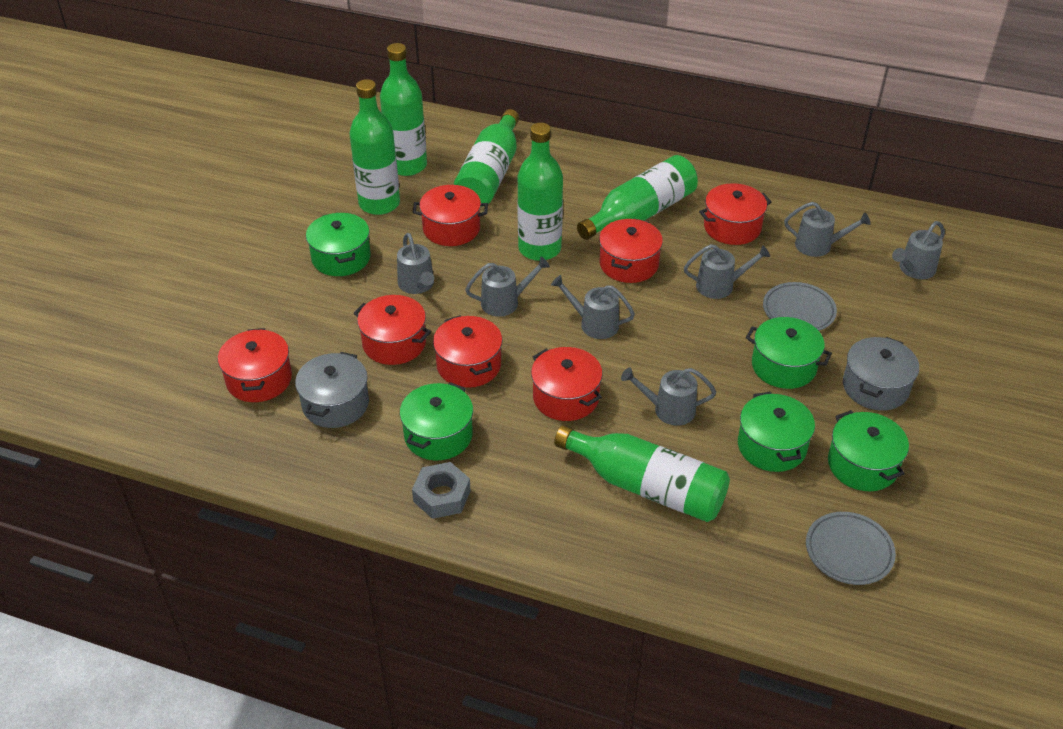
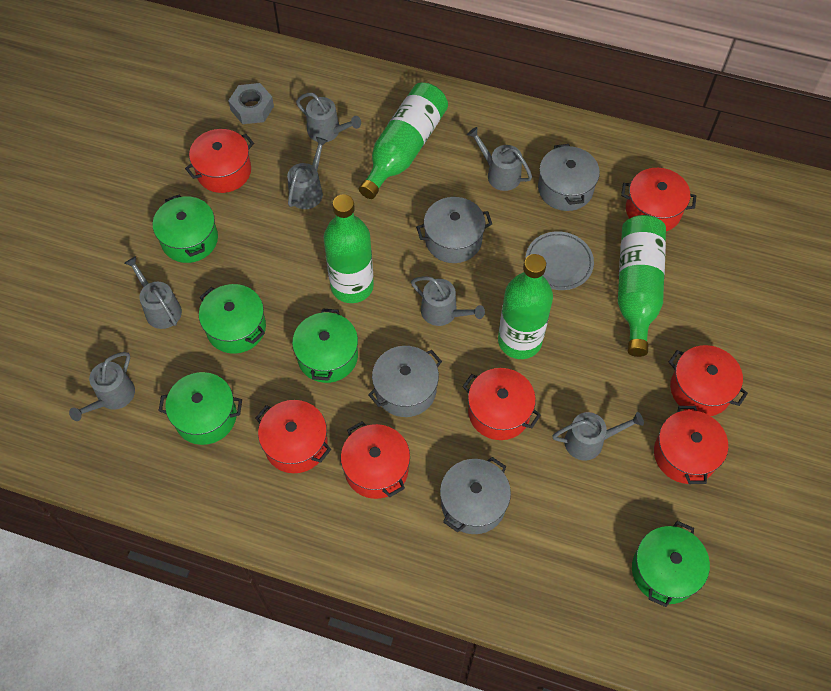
green bottle: [350,79,400,215] [380,43,427,176] [454,109,519,207] [517,123,563,261] [554,425,730,522] [577,155,698,240] = 6 -> [324,194,374,303] [359,83,448,199] [498,254,553,359] [618,215,666,357] = 4
grey plate: [763,282,837,331] [806,512,896,585] = 2 -> [525,231,594,290] = 1
grey pot: [295,352,369,428] [843,337,919,410] = 2 -> [368,346,442,417] [416,197,492,263] [440,457,511,534] [538,144,600,211] = 4

